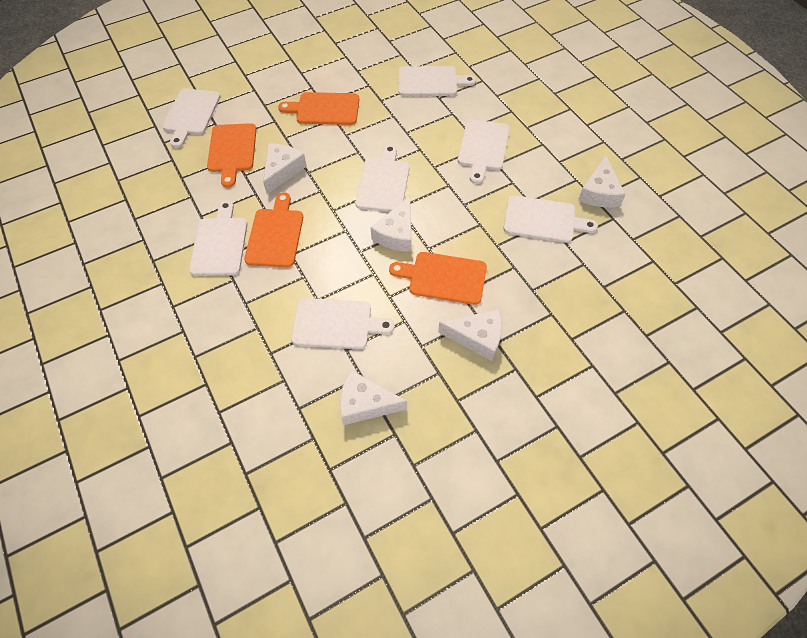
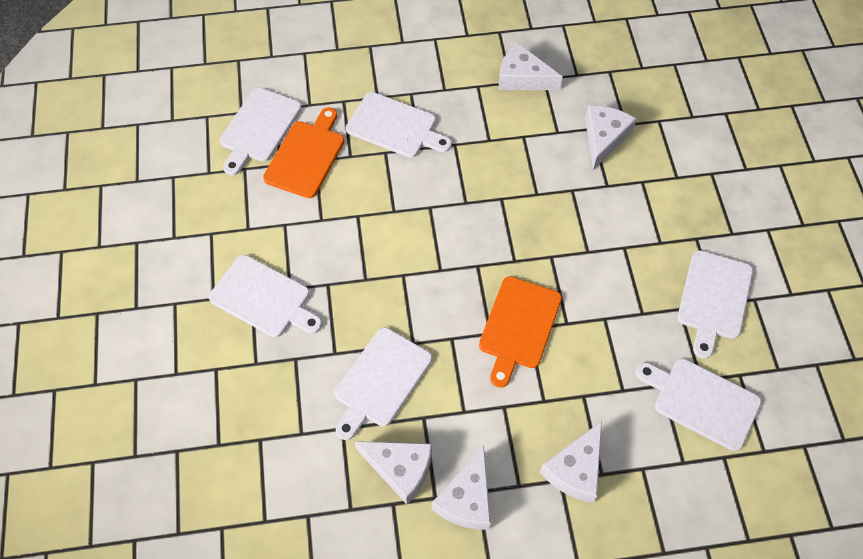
orange cutting board: [207,123,256,188] [244,192,303,267] [278,92,359,125] [389,252,487,305] = 4 -> [263,107,344,198] [479,276,562,388] = 2
white cutting board: [163,88,221,148] [189,200,247,276] [291,298,395,349] [355,144,410,212] [398,66,476,96] [458,119,510,184] [504,195,598,243] = 7 -> [209,255,322,337] [219,87,302,176] [335,327,432,440] [346,92,452,158] [636,359,761,451] [677,250,753,359] = 6

